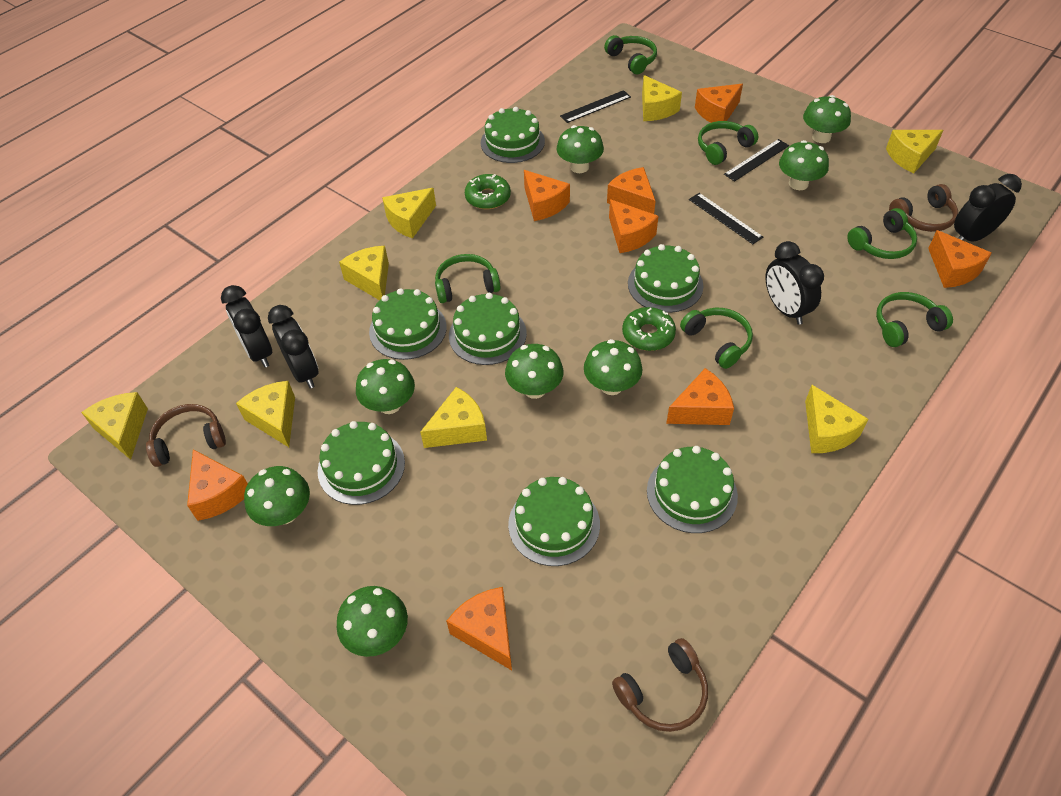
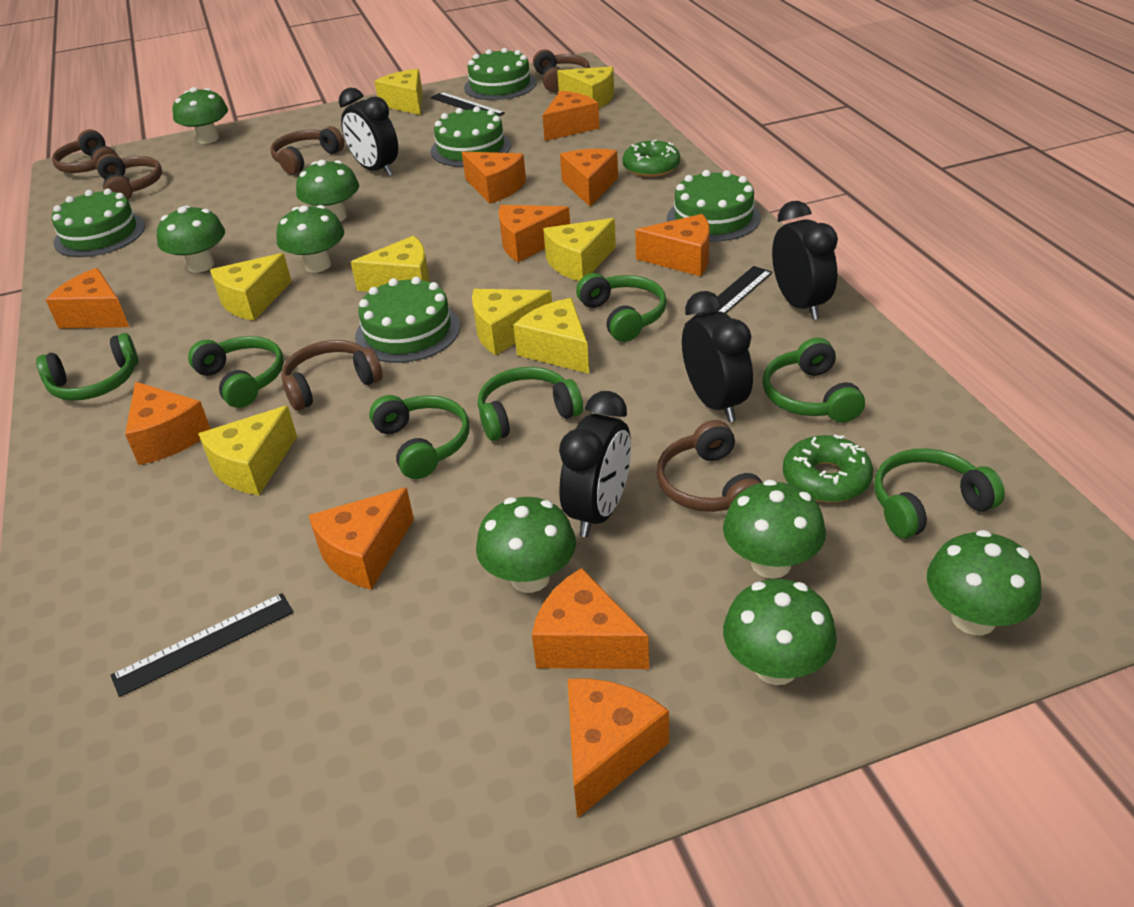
brown headphones: [146,404,226,467] [612,638,708,732] [889,184,958,232] = 3 -> [52,129,119,173] [97,154,162,200] [271,126,345,175] [281,340,383,411] [533,49,590,92] [656,420,762,512] = 6
green cake: [318,421,405,505] [369,288,447,360] [449,293,527,365] [480,107,545,163] [508,477,600,566] [628,244,703,313] [647,446,738,533] = 7 -> [52,189,145,257] [355,277,460,363] [431,106,511,167] [464,48,537,100] [667,170,761,242] = 5
green headphones: [435,254,500,303] [604,35,657,74] [680,308,753,369] [698,121,758,165] [847,208,917,259] [876,292,953,347] = 6 -> [36,333,139,401] [188,336,284,408] [369,395,469,479] [478,367,583,441] [576,273,667,342] [762,338,865,423] [874,448,1005,538] = 7
orange cheese: [187,449,248,521] [446,587,512,670] [524,170,570,221] [607,167,656,214] [609,199,658,253] [666,368,734,425] [695,84,743,123] [928,230,992,288] = 8 -> [46,268,129,328] [125,382,211,465] [308,487,414,590] [462,152,526,204] [499,205,570,262] [532,568,649,669] [542,91,600,141] [560,149,618,206] [568,679,669,818] [635,214,710,276] = 10

